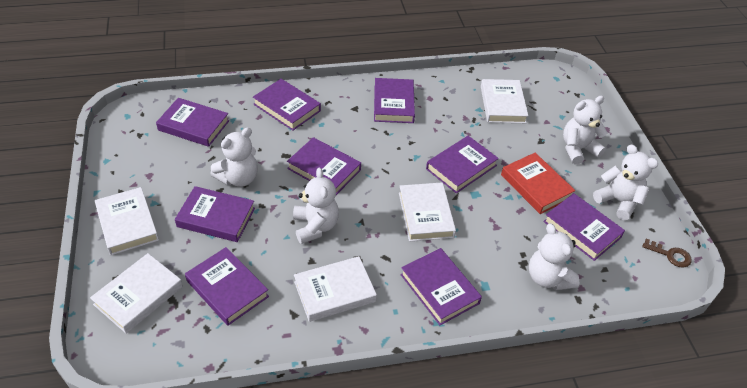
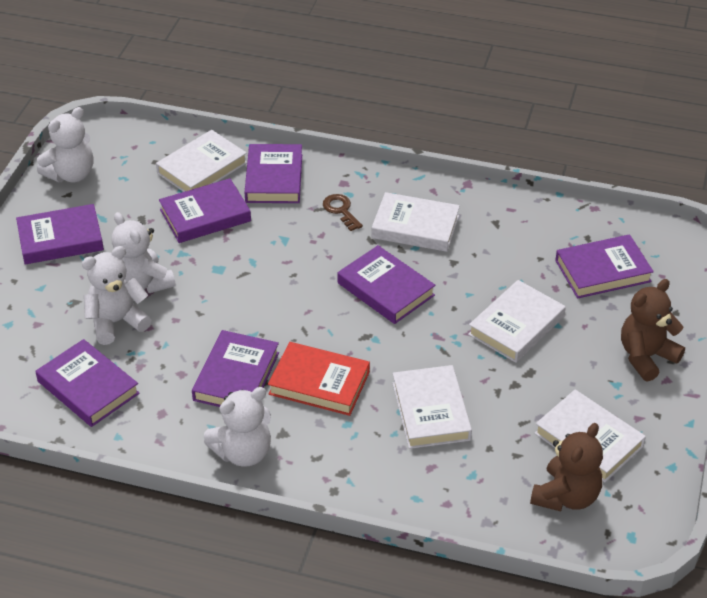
brown teddy bear: none = 0 -> [530,423,603,511] [621,279,685,382] = 2
purple book: [156,98,229,147] [175,186,255,242] [185,247,269,326] [253,79,321,131] [287,137,361,195] [374,78,415,123] [400,248,482,325] [426,136,499,193] [543,193,625,261] = 9 -> [16,204,104,264] [36,339,140,427] [159,178,251,243] [192,330,279,407] [244,144,302,203] [337,245,435,324] [555,234,654,298] = 7
white teddy bear: [210,127,258,187] [293,168,339,244] [529,223,580,290] [563,96,608,164] [593,145,658,220] = 5 -> [37,107,93,182] [82,246,151,345] [111,212,176,293] [204,387,271,467] = 4

